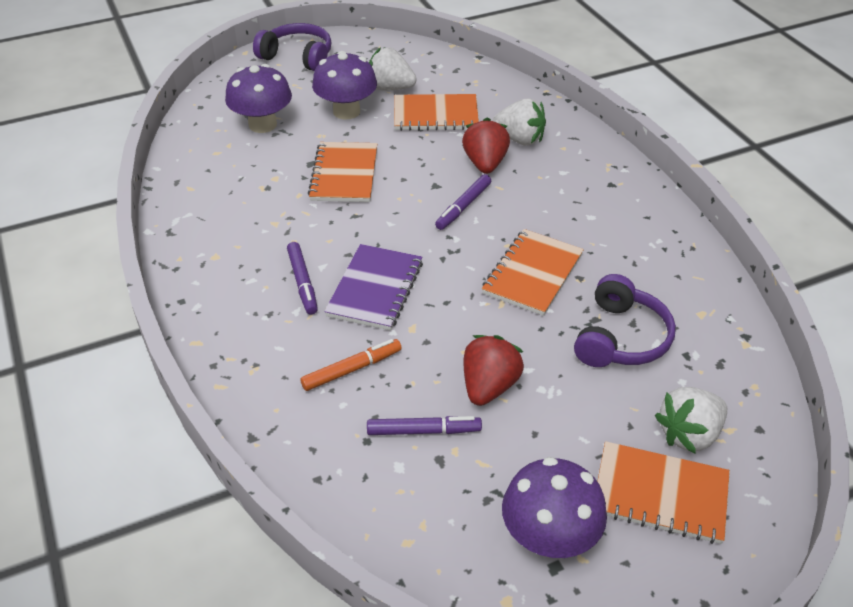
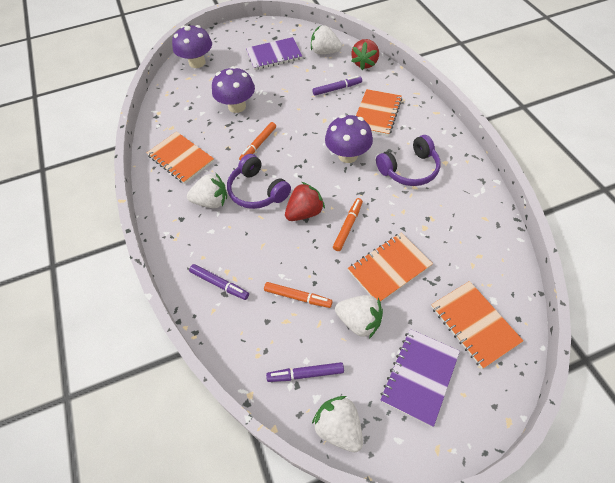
orange marker: [300,339,402,391] = 1 -> [239,122,276,160] [264,282,333,308] [333,198,363,251] = 3
purple notebook: [324,244,423,330] = 1 -> [246,37,302,70] [380,329,460,427] = 2
white strawberry: [369,47,417,90] [493,99,546,146] [655,387,727,454] = 3 -> [187,172,227,208] [311,25,342,54] [312,396,363,452] [335,295,383,339] = 4

